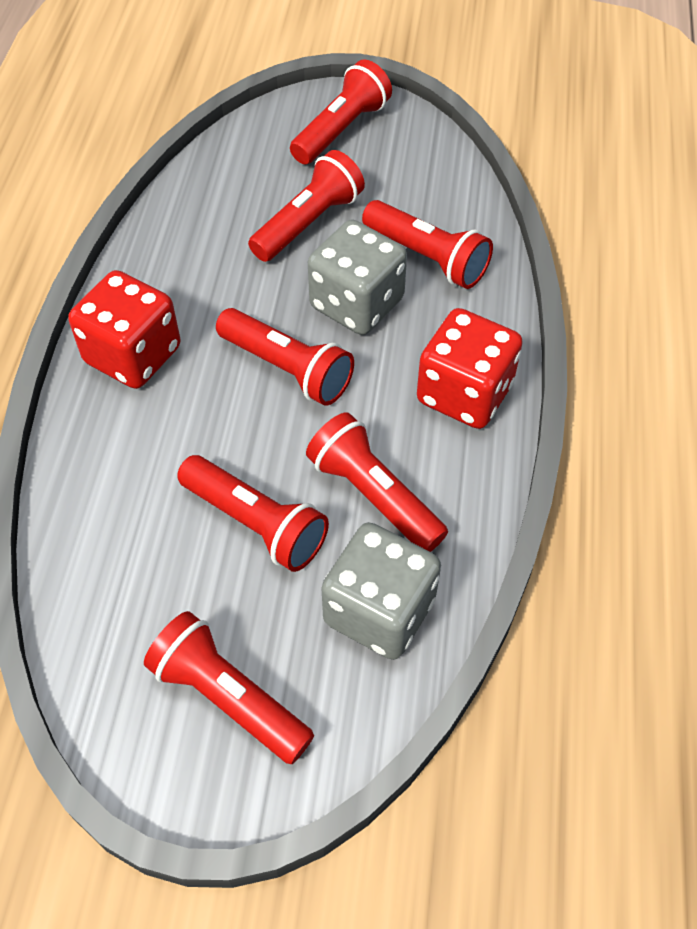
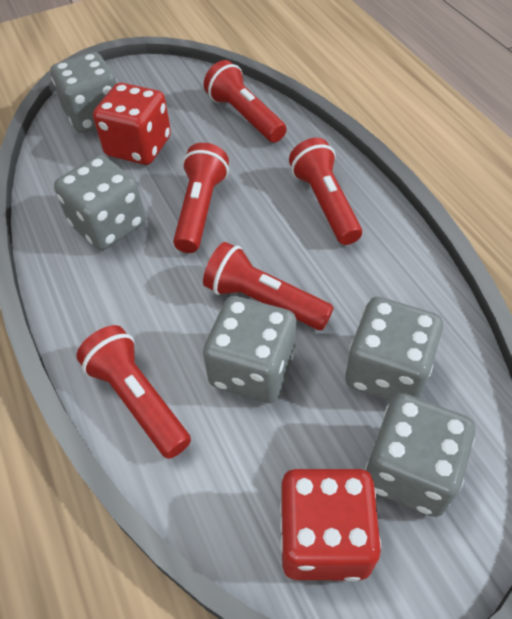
grey dice: [308,220,407,335] [321,522,441,660] = 2 -> [50,52,117,133] [54,155,145,250] [203,296,296,403] [345,297,443,401] [365,393,475,517] = 5
red flashlight: [144,611,314,764] [177,455,329,572] [216,308,354,406] [248,150,365,262] [290,60,392,164] [306,412,448,552] [362,200,493,289] = 7 -> [76,325,191,459] [173,143,229,253] [203,242,334,330] [204,60,287,143] [289,138,362,245] = 5

